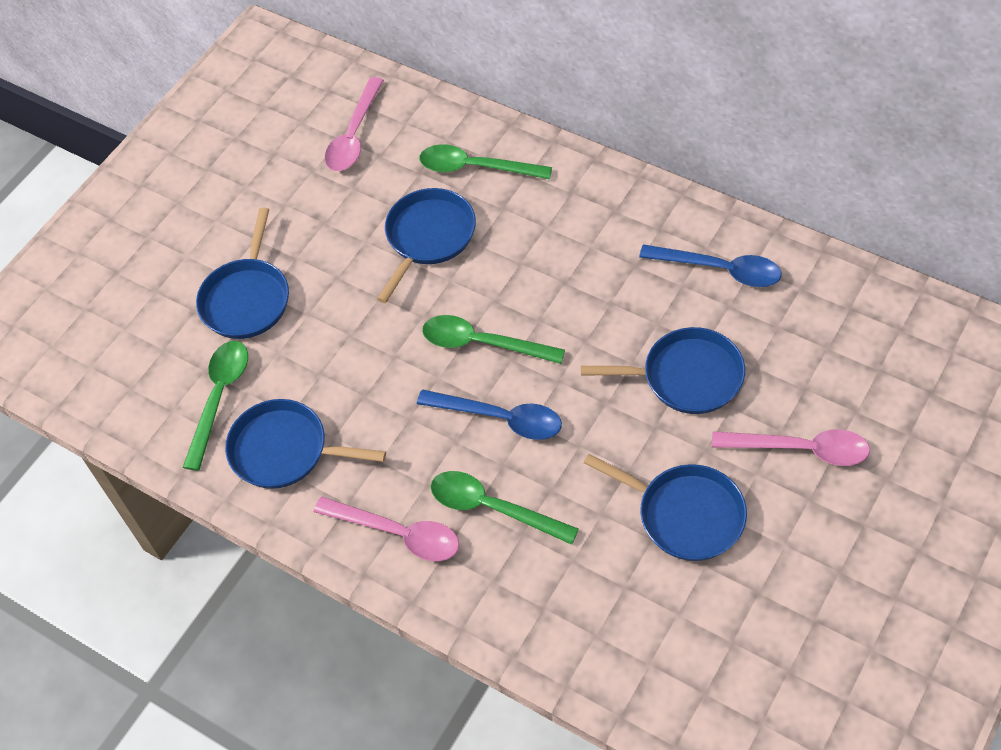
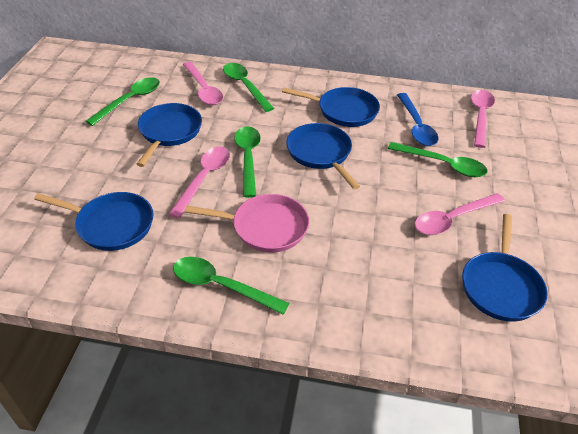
blue spoon: [417,389,562,440] [639,244,782,287] = 2 -> [397,93,438,146] = 1
green spoon: [183,341,248,471] [420,144,552,180] [422,315,565,364] [431,471,579,545] = 4 -> [85,77,160,126] [173,257,289,315] [223,63,274,112] [234,126,261,198] [388,142,488,177] = 5
pink pan: none = 0 -> [185,194,309,253] = 1
pink spoon: [314,497,459,561] [325,77,384,171] [712,429,870,466] = 3 -> [169,146,230,218] [183,62,223,105] [415,193,505,235] [471,90,495,148] = 4

